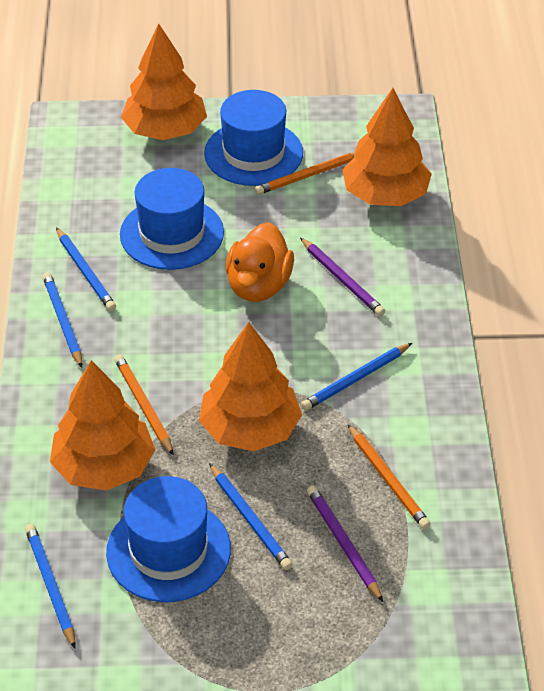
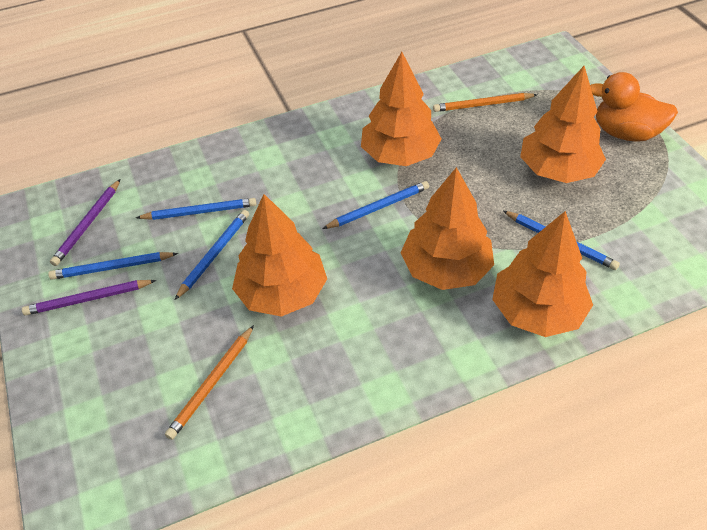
blue hat: [106,476,231,602] [120,168,224,270] [204,90,303,186] = 3 -> none = 0
orange pencil: [114,354,174,455] [255,152,355,195] [348,424,431,529] = 3 -> [165,325,254,440] [433,93,537,112] = 2
orange tree: [50,360,155,491] [121,24,207,140] [199,322,302,451] [342,88,432,206] = 4 -> [232,194,327,317] [361,52,442,166] [401,167,494,290] [492,211,593,337] [520,66,606,183] = 5

